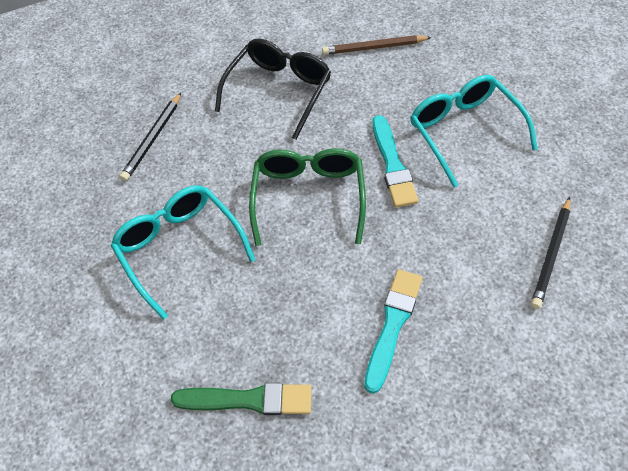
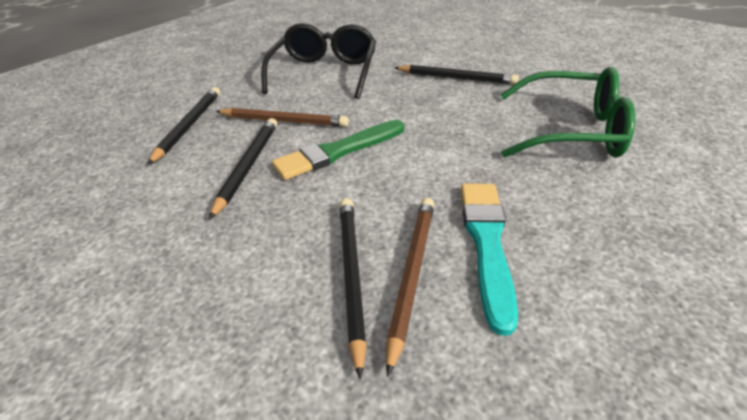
black pencil: [120,93,181,181] [531,197,571,309] = 2 -> [147,87,220,165] [209,118,277,220] [340,198,367,380] [394,65,519,84] = 4
brown pencil: [322,35,432,55] = 1 -> [216,108,349,127] [386,198,434,377] = 2
turquoise brush: [364,269,423,394] [372,115,418,207] = 2 -> [461,184,518,336] = 1
turquoise glasses: [111,185,256,319] [410,75,538,187] = 2 -> none = 0

